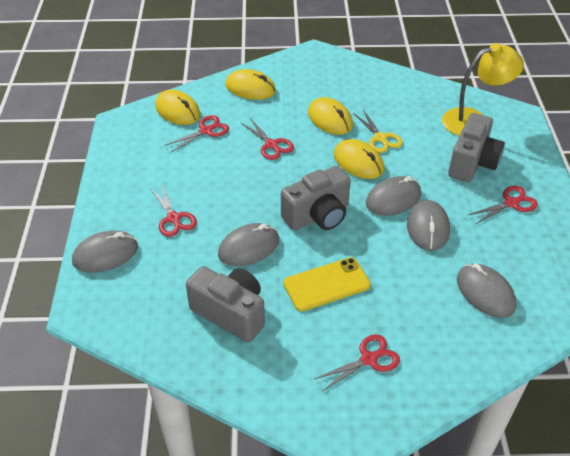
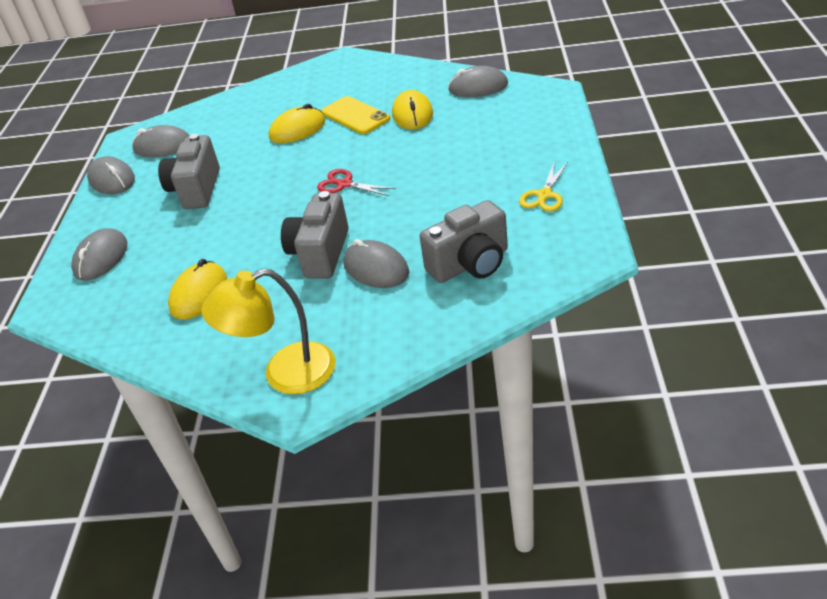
red scissors: [150,185,197,237] [164,115,229,152] [241,118,294,160] [314,334,400,392] [468,186,538,224] = 5 -> [317,169,396,196] = 1
yellow mouse: [155,90,200,125] [225,69,276,100] [308,97,353,135] [334,139,384,179] = 4 -> [168,259,227,319] [269,104,325,143] [392,90,433,130] = 3

